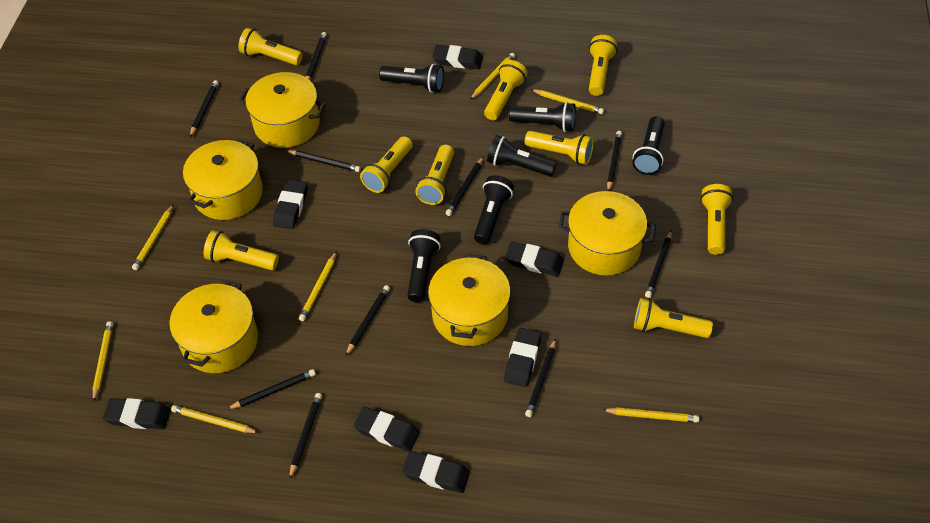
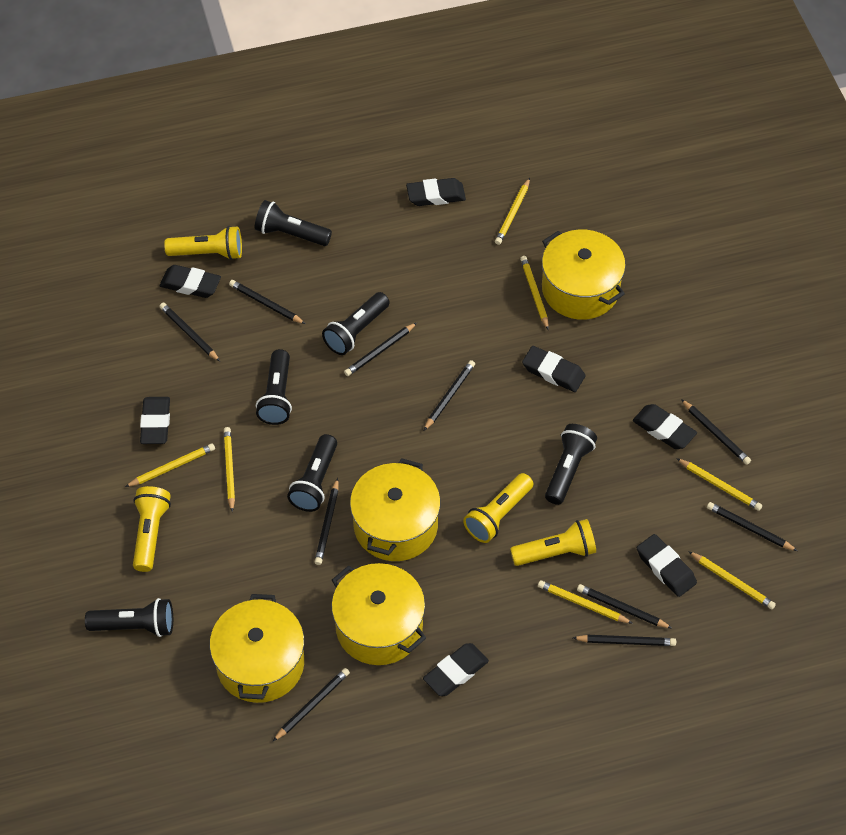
yellow flashlight: [204,230,279,270] [239,28,303,65] [360,136,413,193] [415,145,454,205] [484,60,528,120] [525,131,594,165] [589,35,617,96] [634,298,713,338] [700,184,733,255] = 9 -> [133,486,171,572] [164,226,242,260] [463,473,533,543] [510,519,596,566] = 4
yellow pot: [169,280,258,373] [183,139,263,220] [239,72,326,148] [428,254,511,346] [559,191,656,276] = 5 -> [210,594,304,703] [331,563,426,665] [350,458,441,561] [542,230,626,320] = 4

